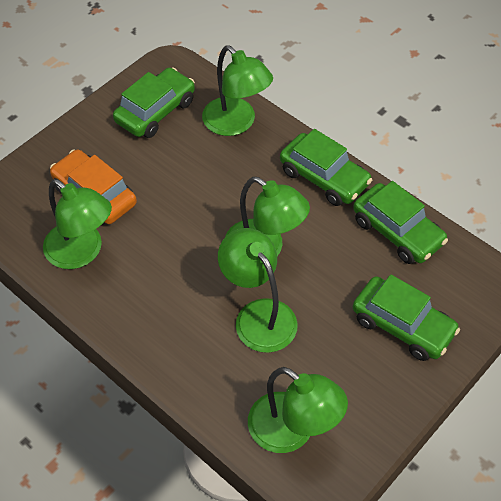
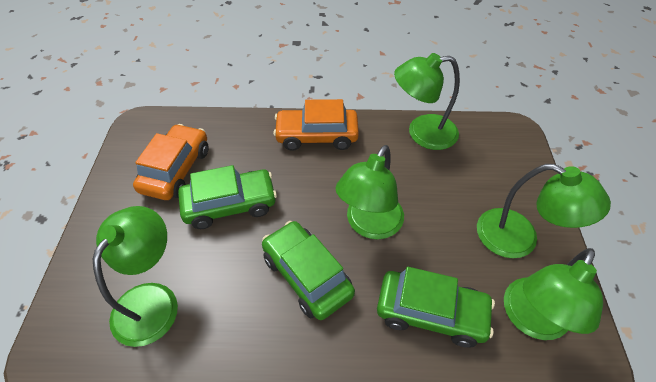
green car: [113,68,195,138] [280,129,372,206] [353,181,448,264] [353,274,460,361] = 4 -> [178,165,277,229] [262,221,355,320] [377,267,495,347] = 3
orange car: [50,149,137,226] = 1 -> [133,124,209,200] [273,99,359,151] = 2

